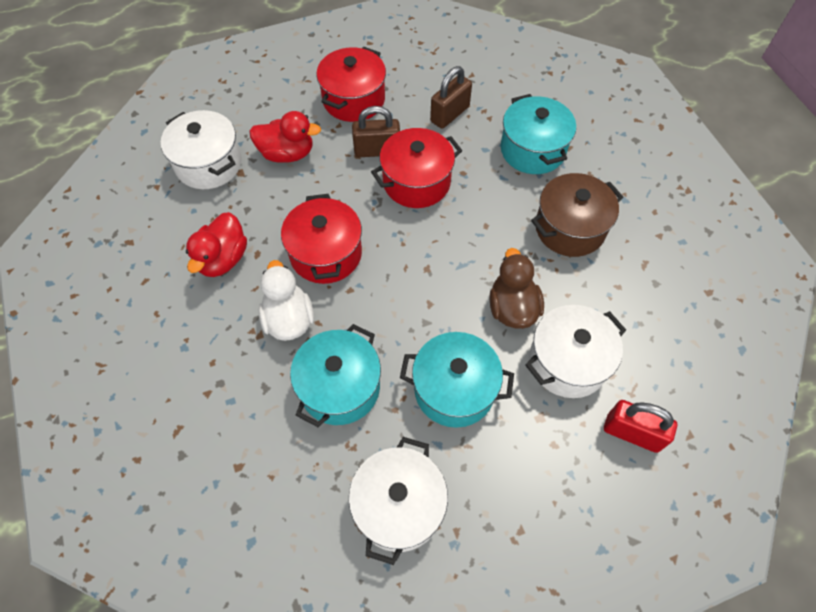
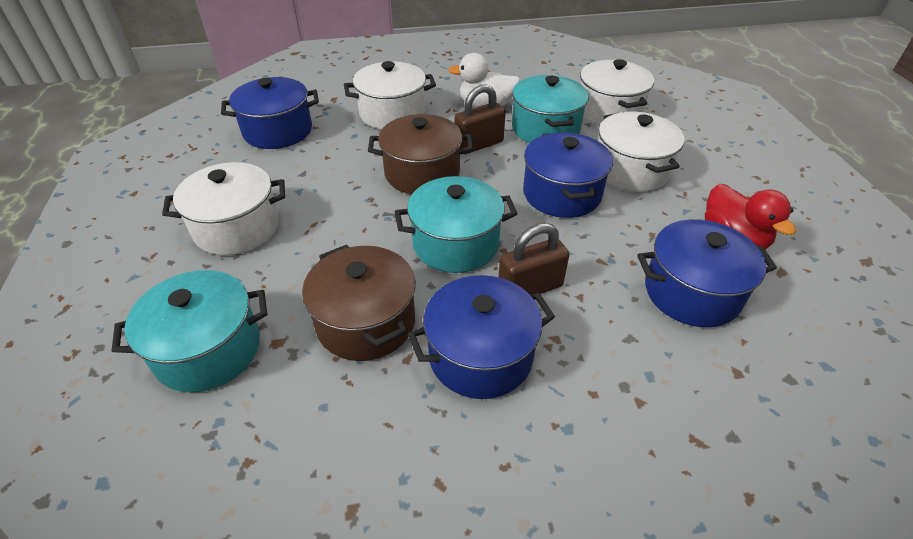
blue pot: none = 0 -> [221,77,319,149] [408,275,555,399] [523,132,613,218] [637,219,777,327] = 4
brown duck: [489,248,544,329] = 1 -> none = 0
brown pot: [531,173,623,257] = 1 -> [302,245,415,361] [368,114,473,194] = 2
red duck: [186,212,247,277] [249,111,321,163] = 2 -> [705,184,796,250] = 1
red padlock: [604,400,677,453] = 1 -> none = 0
red pot: [281,194,362,284] [316,46,386,122] [371,128,462,208] = 3 -> none = 0
white pot: [161,110,242,189] [349,437,448,565] [525,305,626,398] = 3 -> [162,162,285,255] [344,61,436,129] [580,59,654,126] [599,112,684,192] = 4

